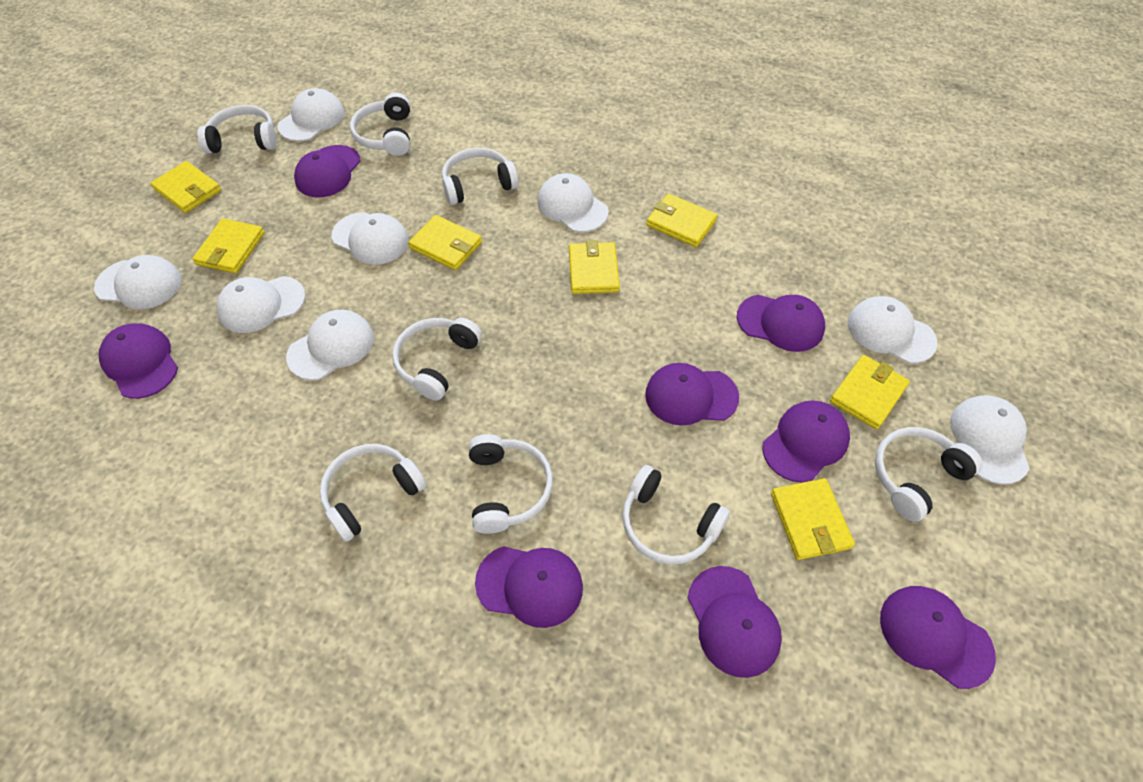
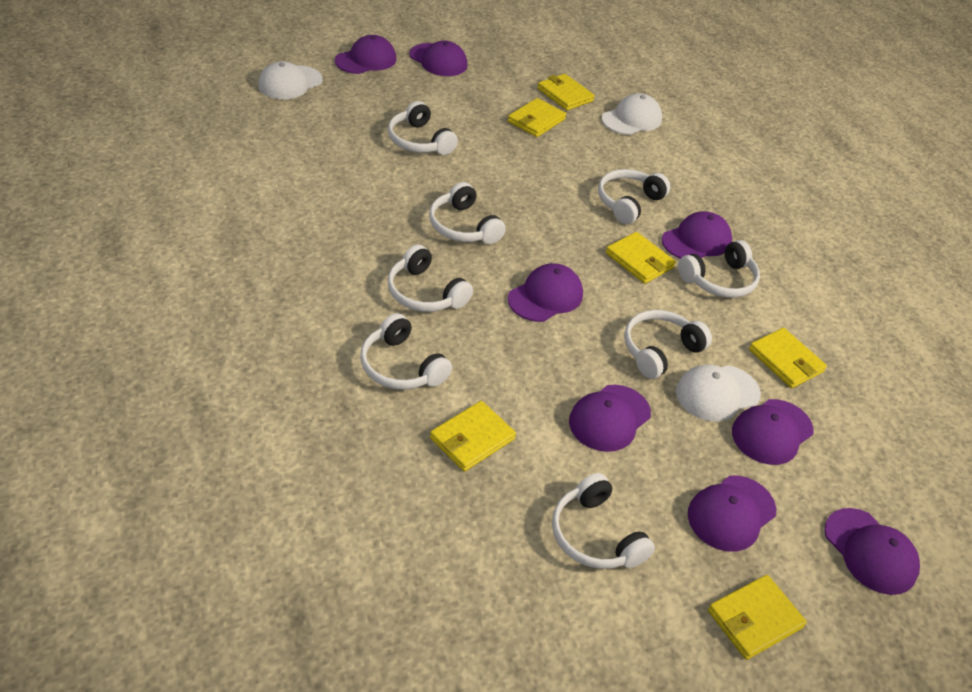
white cap: [94,255,181,309] [217,276,306,333] [277,88,344,142] [286,310,374,380] [332,212,408,265] [537,173,609,232] [848,296,937,364] [950,395,1030,484] = 8 -> [258,61,322,99] [602,93,662,135] [676,365,761,422] = 3
yellow wallet: [150,161,221,213] [192,218,264,274] [408,215,482,270] [569,240,620,294] [647,194,718,247] [771,478,855,560] [830,355,910,429] = 7 -> [430,401,516,471] [508,98,566,137] [537,74,595,110] [606,232,676,284] [708,575,807,660] [749,328,827,388] = 6

